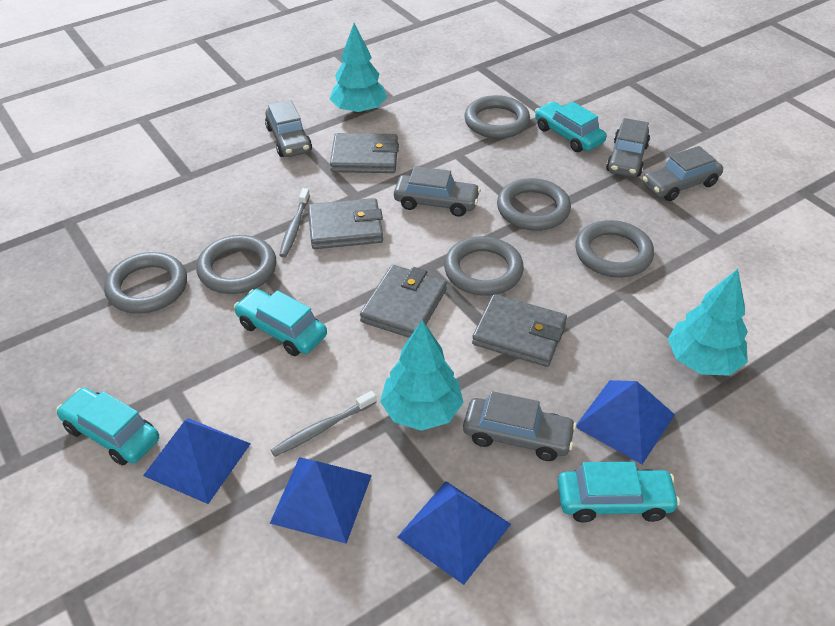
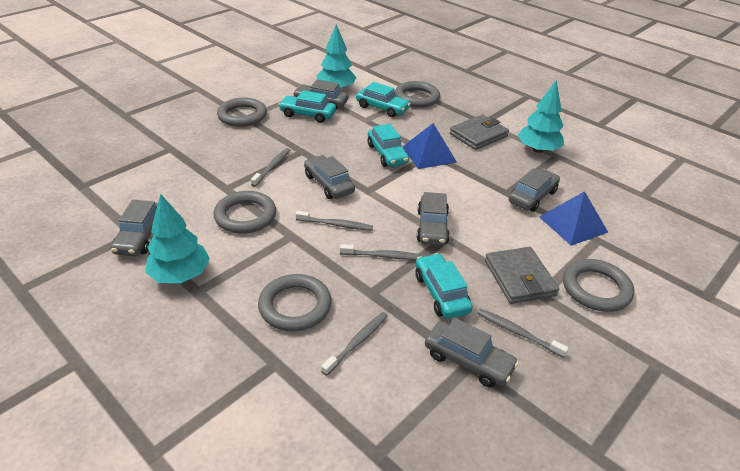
blue pyramid: [143,418,251,504] [270,457,372,544] [397,481,511,585] [576,380,675,464] = 4 -> [403,123,457,169] [539,191,608,246] = 2
grey car: [265,100,312,157] [394,166,481,217] [463,391,576,461] [606,118,650,177] [643,146,723,201] = 5 -> [111,200,158,256] [293,80,348,110] [304,155,355,199] [417,192,450,246] [425,318,519,387] [509,168,560,212] = 6
grey ring: [104,252,187,314] [196,235,276,294] [444,236,524,296] [464,95,530,139] [497,178,571,231] [575,220,654,277] = 6 -> [213,191,276,234] [217,97,267,127] [258,274,332,331] [395,81,440,107] [563,259,634,312] = 5
grey toothbrush: [271,391,377,457] [280,188,310,257] = 2 -> [251,148,290,187] [296,211,373,231] [321,312,388,376] [340,244,423,260] [477,309,568,358] = 5
grey wallet: [308,198,383,249] [330,133,399,173] [360,265,447,338] [472,294,567,367] = 4 -> [450,115,509,150] [485,247,559,304] = 2

